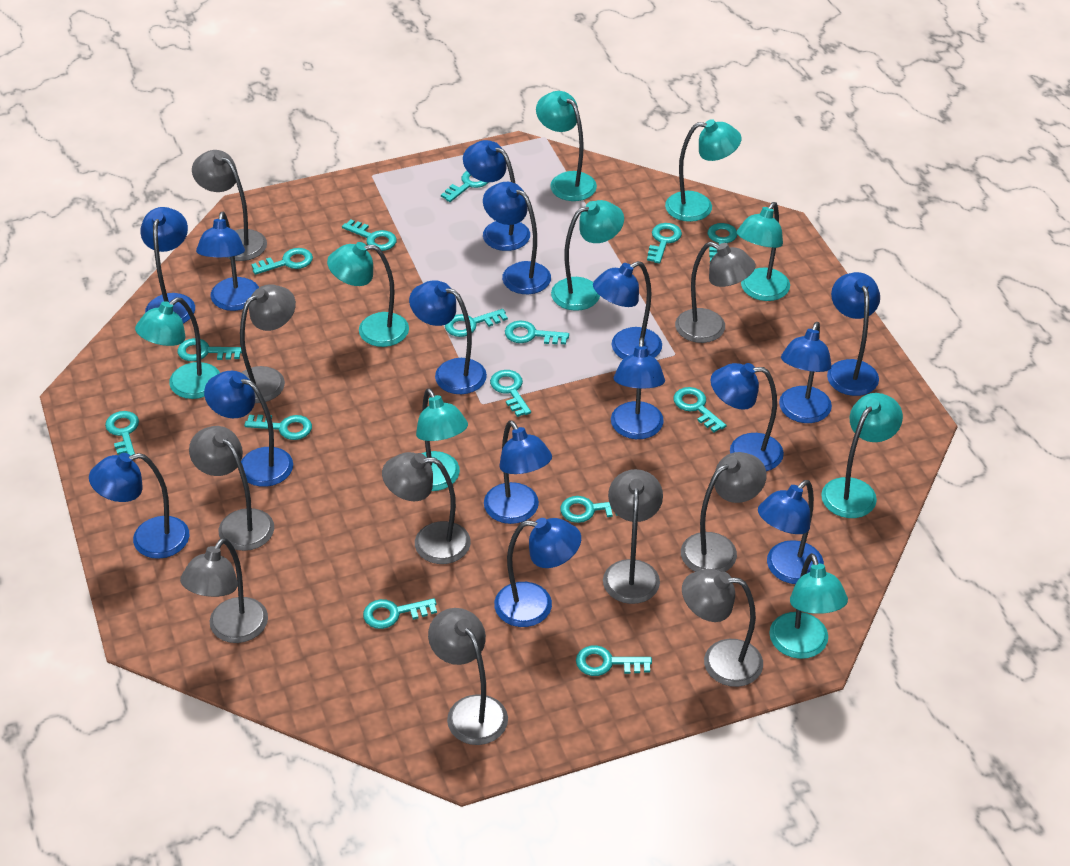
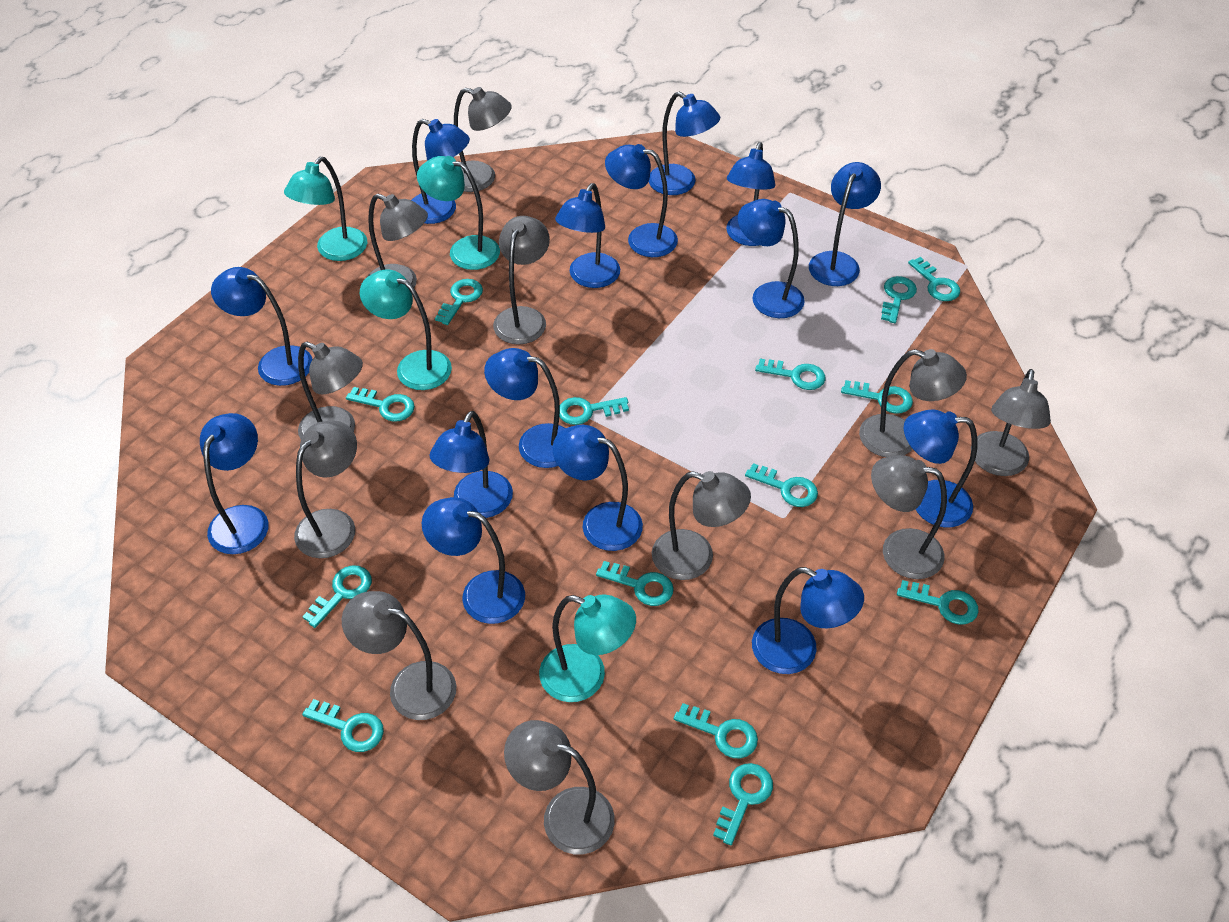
grey lamp: [180,538,268,643] [189,426,274,551] [192,150,267,261] [240,285,296,403] [382,452,471,564] [428,608,508,745] [603,469,663,604] [675,242,756,343] [681,452,767,572] [682,569,763,687] = 10 -> [294,420,357,558] [298,342,363,439] [341,591,456,720] [367,194,428,287] [454,87,512,192] [493,216,550,345] [504,720,615,854] [652,471,751,580] [859,349,967,457] [871,455,947,579] [971,369,1051,476] = 11
turquoise key: [105,411,139,455] [177,338,242,361] [244,415,312,440] [251,248,313,275] [342,219,397,251] [363,598,437,629] [441,171,489,202] [445,309,508,337] [490,370,531,417] [505,321,569,344] [560,496,618,523] [576,645,652,676] [647,223,682,264] [674,387,726,432] [708,223,737,261] = 15 -> [302,565,372,628] [302,699,384,752] [346,387,415,422] [435,279,483,325] [559,397,629,425] [596,561,674,606] [674,703,758,758] [713,763,773,846] [745,463,818,507] [755,359,826,390] [841,380,913,414] [881,276,917,323] [897,580,978,625] [908,257,960,301] = 14
turquoise lamp: [135,297,220,399] [327,242,409,347] [416,388,468,491] [536,91,597,201] [551,200,624,311] [665,119,741,222] [736,202,790,301] [769,553,848,659] [821,393,903,518] = 9 -> [284,157,367,261] [360,269,452,390] [417,156,500,270] [539,594,636,702] = 4

